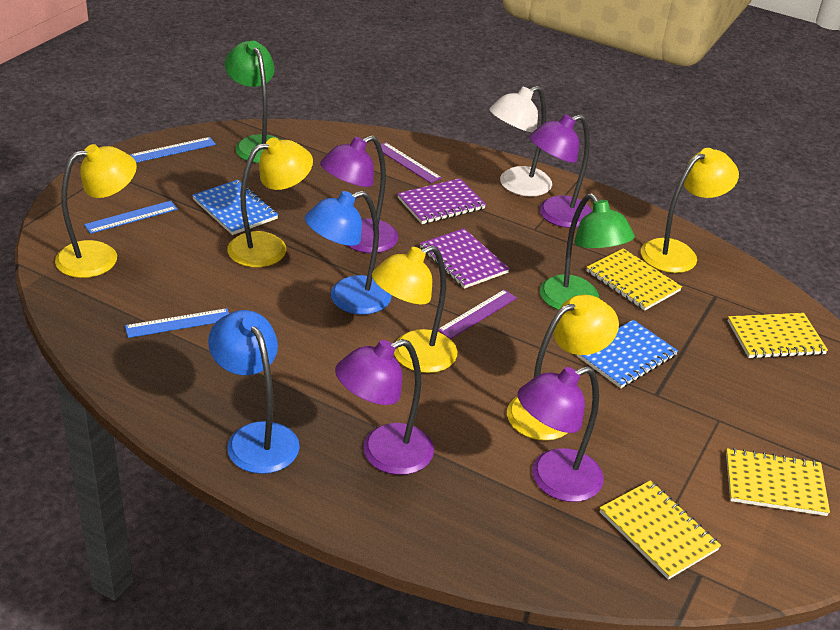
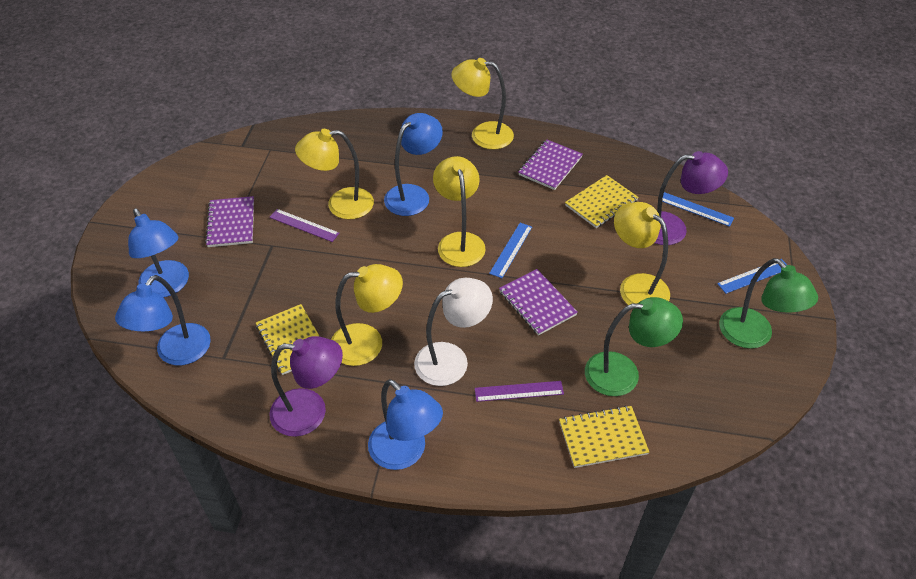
blue lamp: [208,310,300,474] [305,191,392,315] = 2 -> [115,275,211,365] [128,208,189,297] [368,379,443,470] [384,113,443,216] = 4
blue notebook: [192,180,278,235] [577,320,678,388] = 2 -> none = 0
purple lamp: [320,135,398,253] [335,339,434,475] [517,366,604,502] [529,115,592,228] = 4 -> [270,336,343,437] [654,151,728,245] = 2
purple notebook: [397,178,486,224] [420,228,510,289] = 2 -> [205,196,254,247] [499,269,578,335] [518,140,583,190] = 3
yellow notebook: [587,248,682,311] [600,480,721,580] [726,448,830,516] [728,313,828,359] = 4 -> [256,304,319,375] [559,405,649,468] [565,175,639,228] = 3

